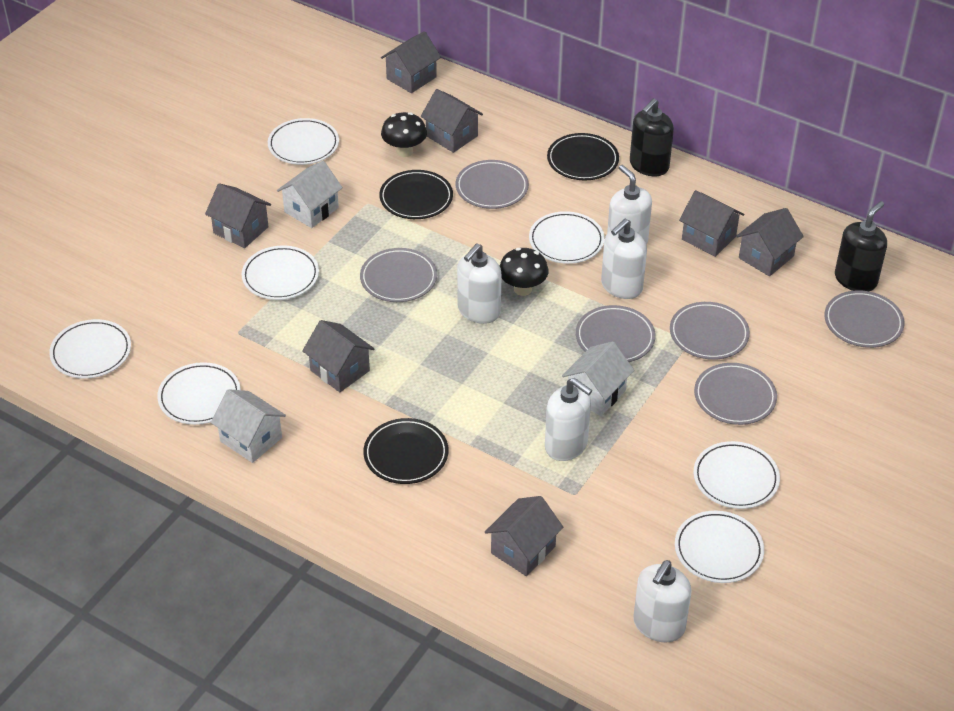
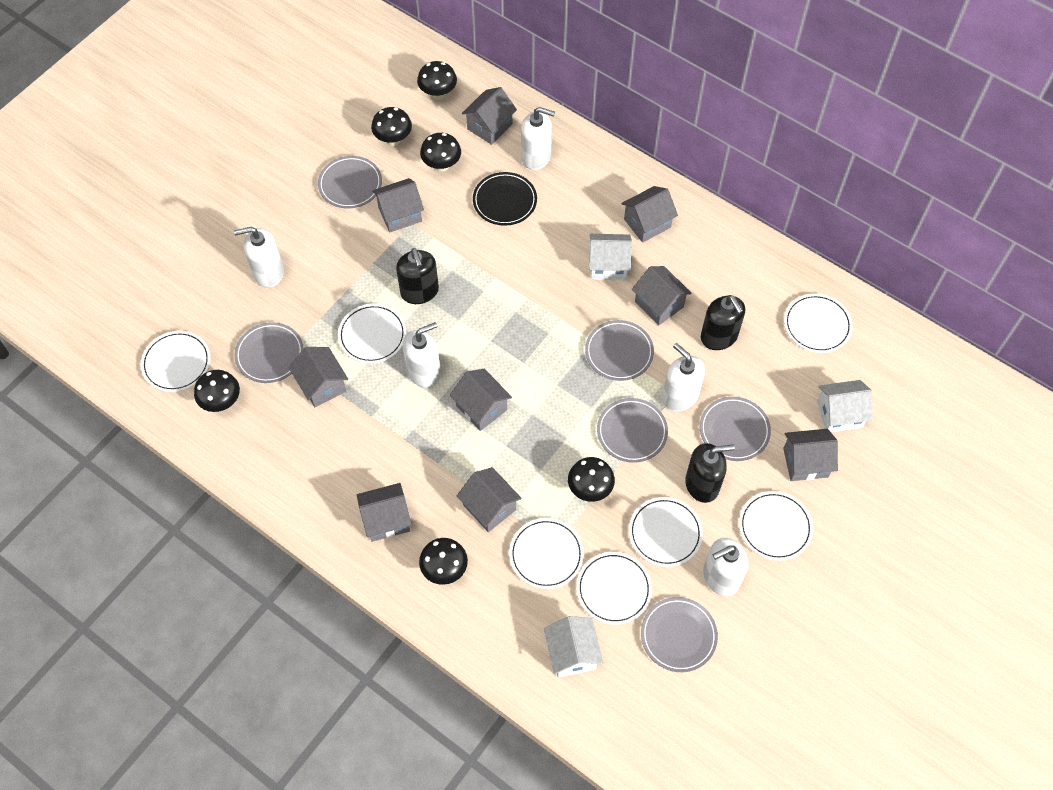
black mushroom: [381,112,427,157] [500,248,549,296] = 2 -> [194,370,240,412] [371,107,412,146] [417,61,457,100] [419,538,468,585] [420,133,461,172] [568,457,615,502] = 6
black plate: [363,418,449,484] [379,170,453,219] [547,133,619,180] = 3 -> [473,172,537,226] = 1
black soap dispenser: [630,98,674,176] [835,201,887,291] = 2 -> [396,248,439,304] [685,443,735,503] [701,295,745,350] = 3
grey house: [205,183,271,248] [302,320,374,392] [381,31,441,93] [421,89,483,153] [485,496,563,576] [679,190,744,257] [736,208,804,276] = 7 -> [289,347,348,407] [357,483,412,542] [372,178,424,232] [450,369,512,431] [457,467,522,532] [462,87,517,145] [621,186,678,243] [632,266,692,326] [783,429,838,481] = 9

